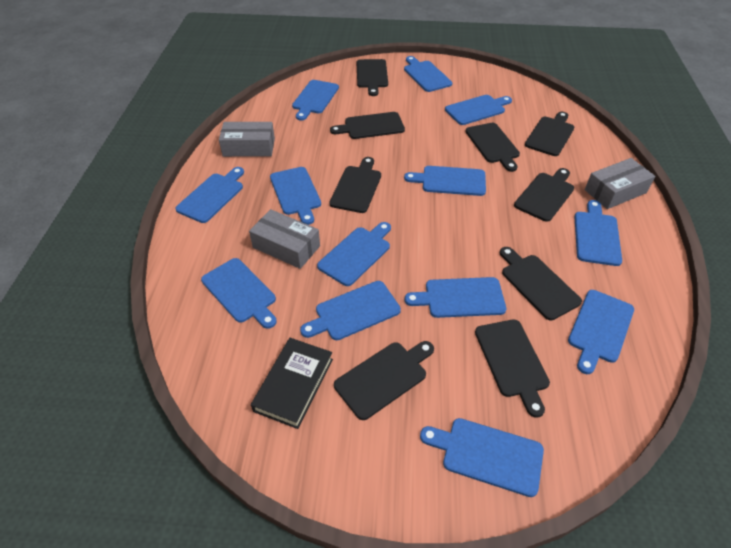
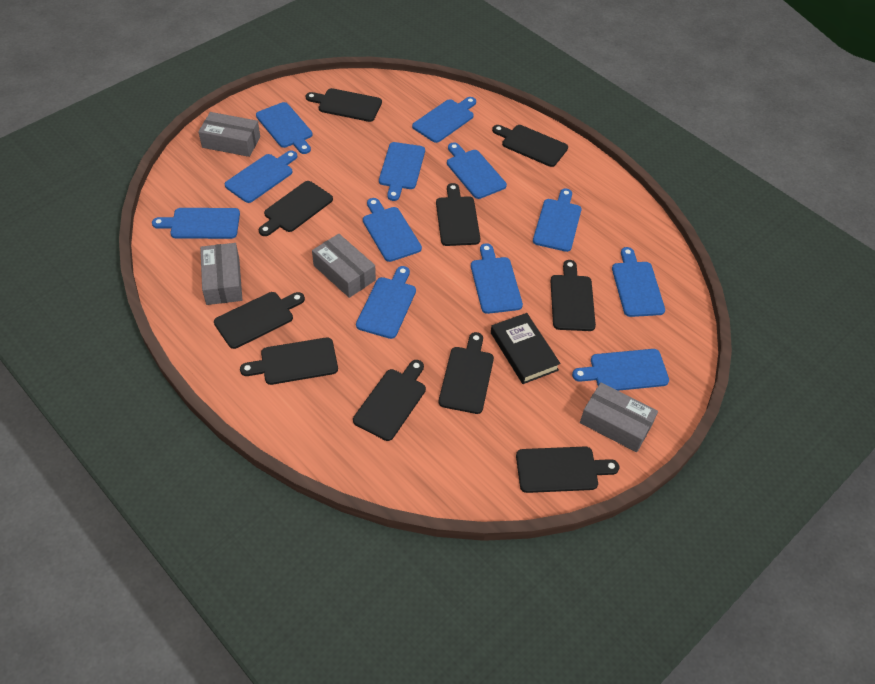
black cutting board: [329,157,381,213] [330,112,405,139] [334,341,434,420] [357,59,388,96] [465,123,520,172] [475,320,550,418] [500,247,582,320] [514,168,574,222] [525,112,574,156] = 9 -> [214,292,305,349] [240,337,338,385] [259,181,333,236] [305,88,382,122] [353,360,426,441] [436,183,480,246] [439,332,494,414] [492,125,568,167] [516,447,619,493] [551,260,596,331] = 10
blue cutting board: [175,167,244,223] [201,258,277,329] [270,167,321,225] [292,80,339,121] [300,281,401,340] [317,222,391,286] [404,56,452,92] [404,166,486,196] [405,277,506,318] [420,418,544,497] [445,95,512,125] [568,290,634,374] [574,200,622,266] = 13 -> [152,208,240,239] [225,151,297,203] [256,102,313,154] [356,266,416,339] [363,198,422,262] [379,142,425,201] [412,97,476,143] [447,142,507,199] [471,243,523,314] [533,189,581,252] [572,349,669,391] [612,247,665,317] = 12
grey box: [219,122,275,157] [249,209,320,269] [585,158,655,209] = 3 -> [198,112,260,157] [200,243,242,305] [312,234,376,298] [580,382,658,452] = 4

